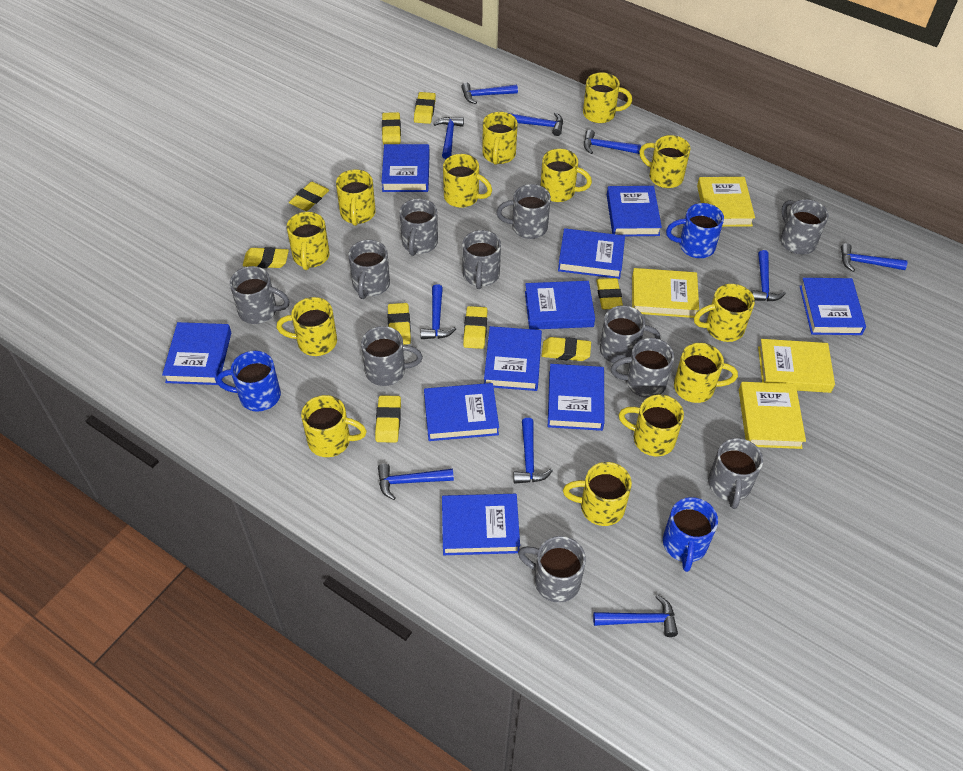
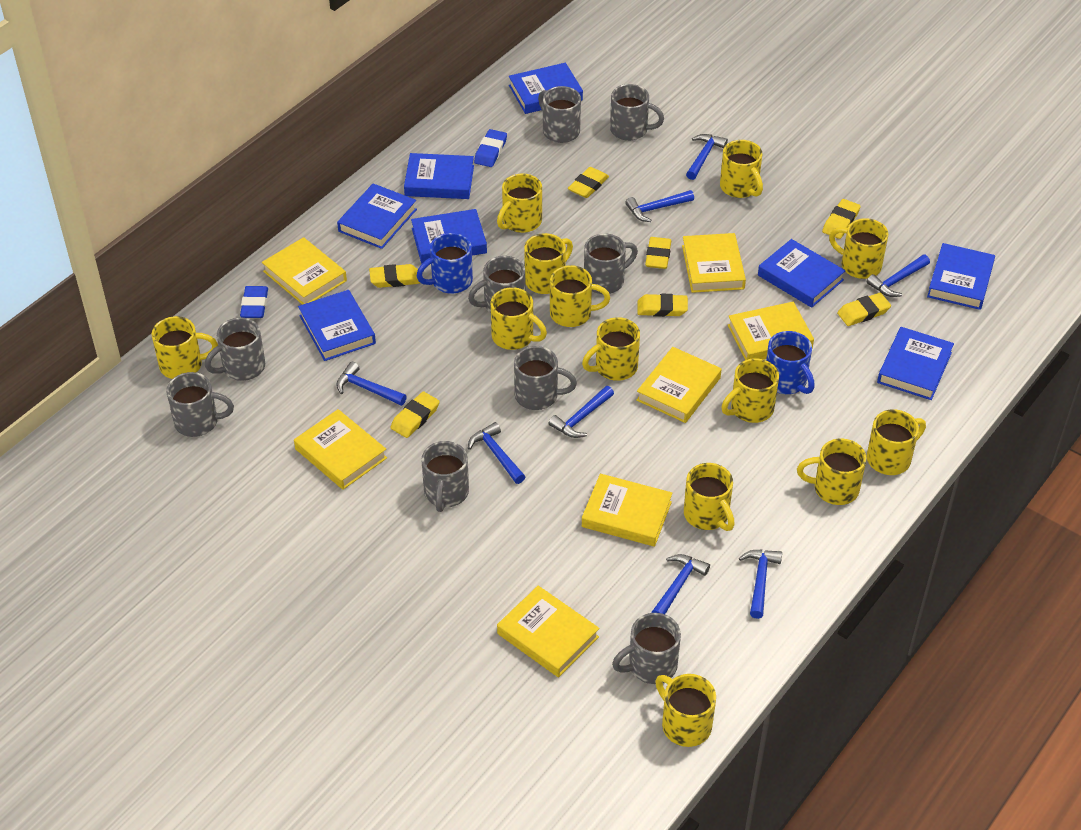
blue book: [162,322,231,385] [381,144,430,192] [424,383,499,441] [442,494,520,555] [484,326,542,391] [525,281,595,330] [548,364,605,431] [558,228,625,279] [607,186,662,236] [800,278,866,335] = 10 -> [298,290,376,361] [337,183,417,249] [404,153,474,199] [411,209,487,264] [509,63,583,114] [758,239,845,308] [877,327,954,400] [927,243,995,310] = 8
blue eraser: none = 0 -> [240,286,268,318] [474,129,507,167] = 2
blue hammer: [378,464,454,500] [421,284,456,339] [434,117,464,159] [461,83,518,104] [509,112,563,136] [513,418,553,484] [584,130,641,154] [593,594,678,637] [751,250,786,301] [841,243,907,272] = 10 -> [336,362,407,406] [468,422,525,484] [549,386,614,438] [625,190,694,222] [651,554,710,614] [686,134,728,180] [739,550,782,619] [867,255,930,297] = 8
blue mug: [216,351,281,412] [663,497,718,572] [666,203,724,258] = 3 -> [416,233,473,294] [766,331,815,394] = 2
grey mug: [230,266,290,324] [348,240,390,299] [361,326,423,386] [399,198,438,256] [462,230,501,289] [496,184,551,239] [518,536,586,603] [600,306,660,364] [611,338,674,398] [708,438,763,509] [780,199,829,254] = 11 -> [166,372,234,437] [205,318,265,381] [421,441,469,512] [468,256,525,313] [514,346,577,410] [538,86,581,143] [584,233,638,294] [610,84,664,141] [612,613,681,684] = 9
yellow book: [632,268,699,318] [697,177,755,227] [739,382,806,449] [758,339,835,393] = 4 -> [262,237,347,305] [294,409,387,490] [497,586,599,677] [582,474,673,547] [636,347,721,423] [682,233,746,293] [728,302,814,360] = 7
yellow eraser: [243,247,289,268] [289,182,329,211] [375,395,401,443] [382,112,401,144] [388,303,411,345] [414,92,436,124] [463,306,487,349] [542,337,591,361] [596,278,623,309] = 9 -> [369,264,420,288] [390,392,440,438] [568,167,609,198] [638,294,688,317] [645,237,671,269] [822,199,861,239] [837,293,891,326] = 7

